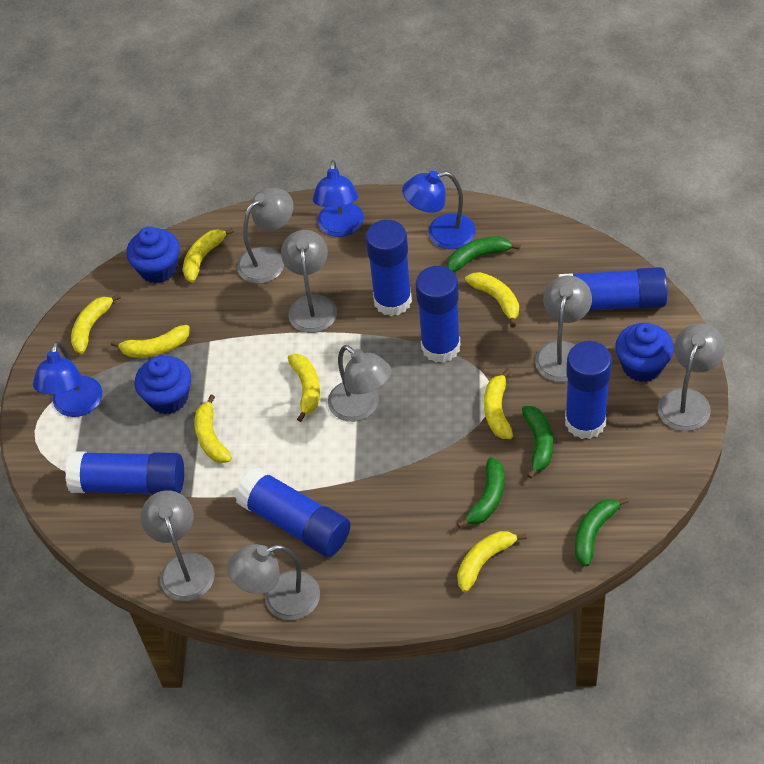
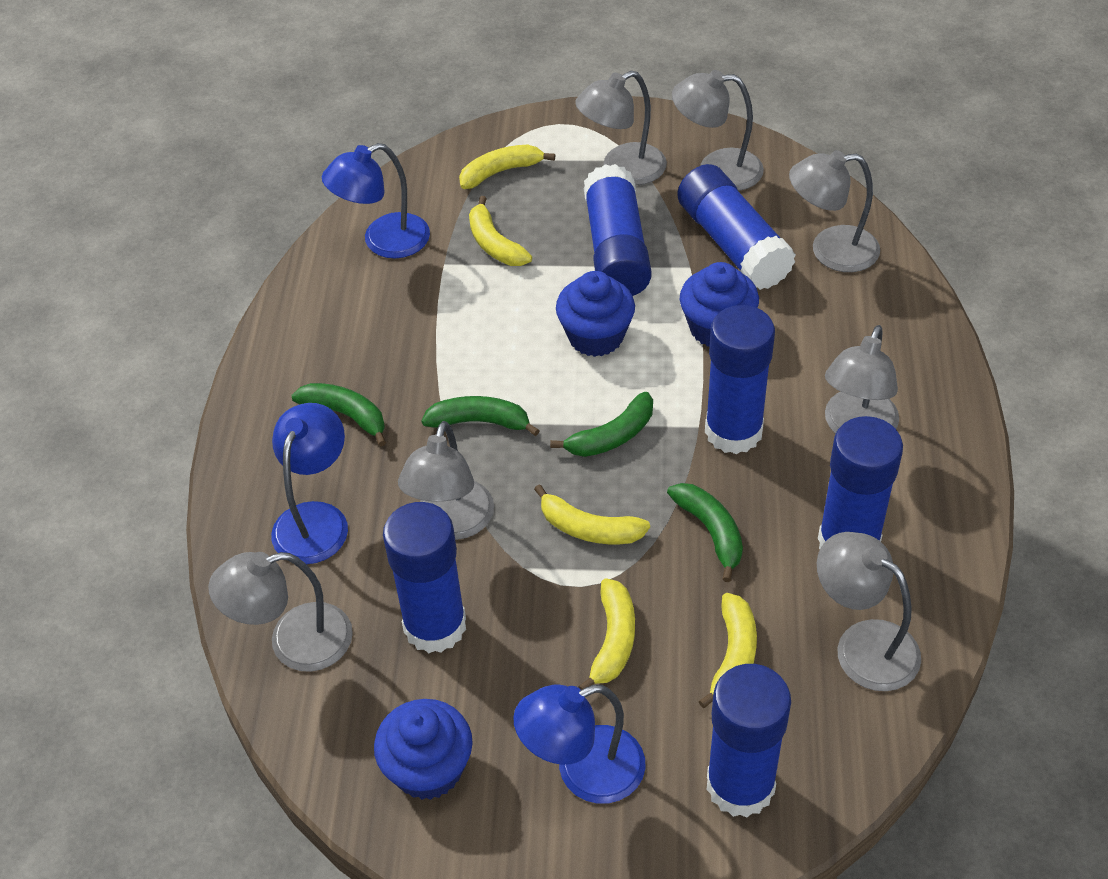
yellow banana: [71,294,121,354] [111,325,190,358] [183,228,234,282] [194,395,232,463] [288,354,320,422] [457,531,527,592] [465,272,519,327] [484,369,513,439] = 8 -> [459,145,555,189] [469,196,532,266] [534,484,650,544] [578,578,635,690] [699,593,757,708] = 5

